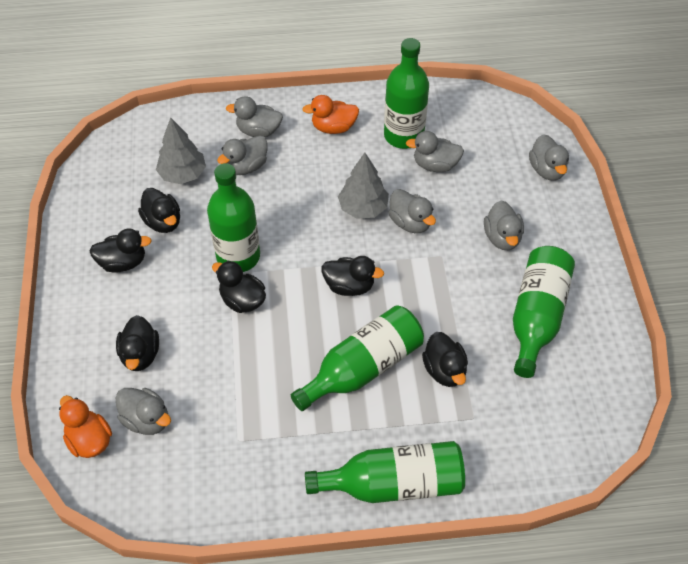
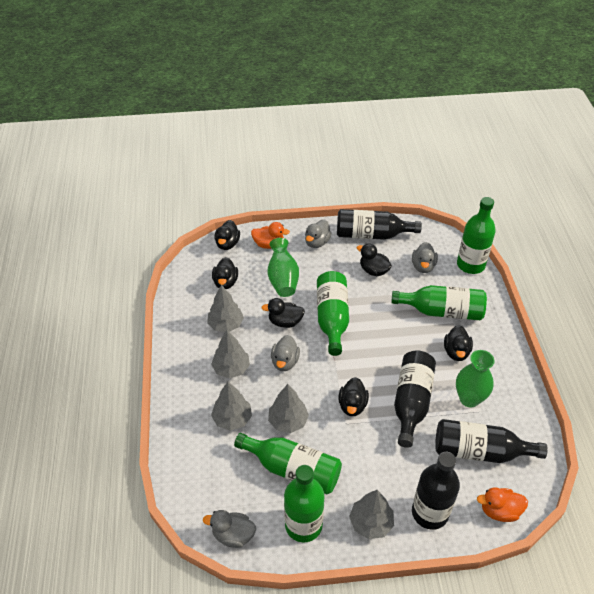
black bottle: none = 0 -> [337,209,422,240] [394,350,436,448] [412,452,460,530] [435,419,548,463] = 4
green vase: none = 0 -> [267,238,299,297] [456,350,495,408] = 2
grey duck: [116,388,171,435] [217,135,268,175] [226,96,283,137] [389,189,436,233] [406,131,464,172] [484,201,524,250] [529,134,569,180] = 7 -> [203,510,256,548] [271,335,300,371] [305,220,332,248] [412,242,438,273] = 4
grey tree: [156,118,206,184] [338,153,389,219] = 2 -> [207,285,244,332] [211,330,250,378] [211,382,252,431] [268,384,309,433] [349,490,394,539] = 5

